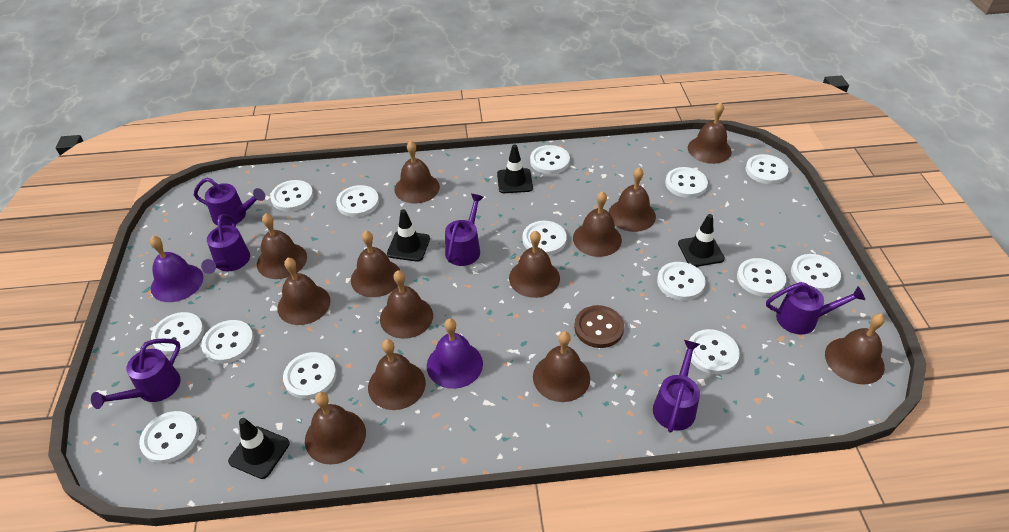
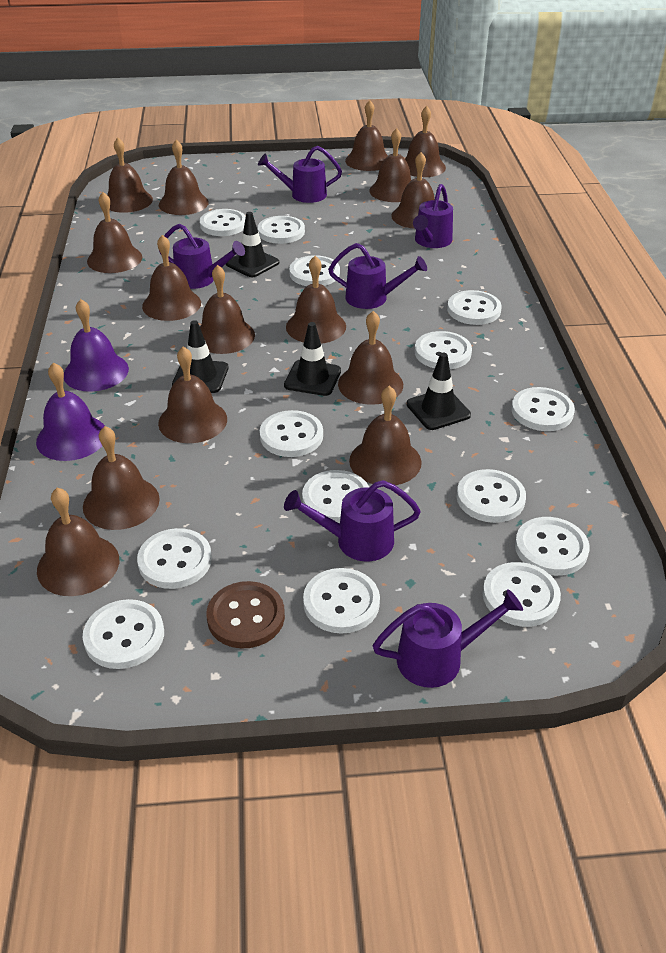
brown bell: [257,213,307,279] [277,258,330,325] [305,392,366,465] [351,231,401,297] [368,339,426,410] [380,270,433,339] [395,141,440,204] [509,230,560,298] [533,331,590,402] [573,191,622,257] [609,167,656,232] [688,102,732,164] [825,314,885,384] = 13 -> [37,488,119,596] [83,426,160,530] [87,192,142,273] [107,137,153,213] [142,235,201,321] [158,346,227,443] [159,140,209,215] [200,265,255,354] [286,256,346,344] [338,311,403,405] [345,100,388,171] [349,386,422,485] [369,128,411,202] [391,152,435,229] [405,106,446,177] = 15

